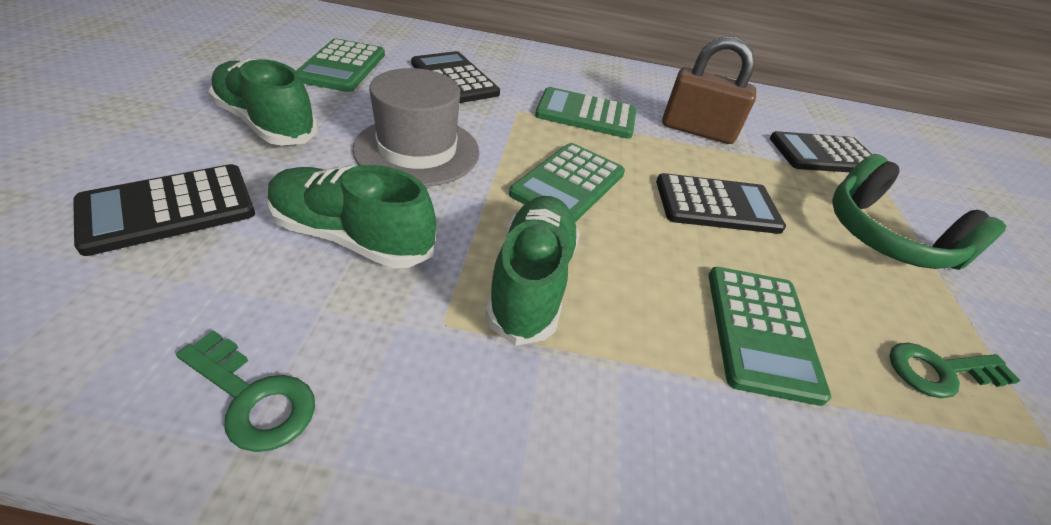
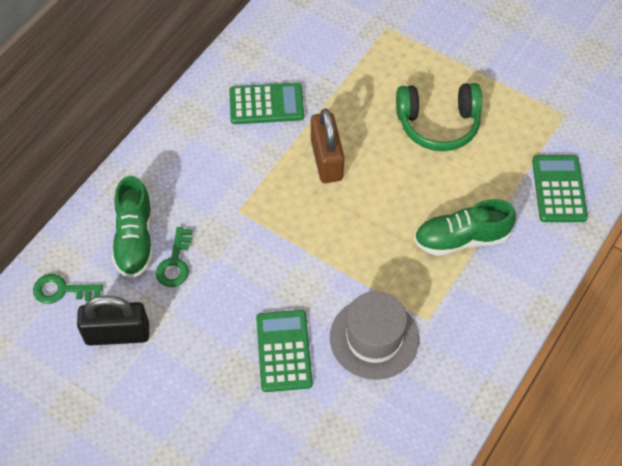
black calculator: [73,164,255,256] [411,51,500,103] [656,173,786,234] [770,131,871,172] = 4 -> none = 0
black padlock: none = 0 -> [77,296,149,346] = 1
green calculator: [296,39,385,92] [509,143,625,222] [535,87,636,139] [708,267,831,406] = 4 -> [229,83,304,124] [256,310,313,392] [532,155,588,222] = 3
green shoe: [208,58,318,146] [267,165,436,268] [485,196,580,346] = 3 -> [112,176,153,279] [414,199,516,256] = 2

